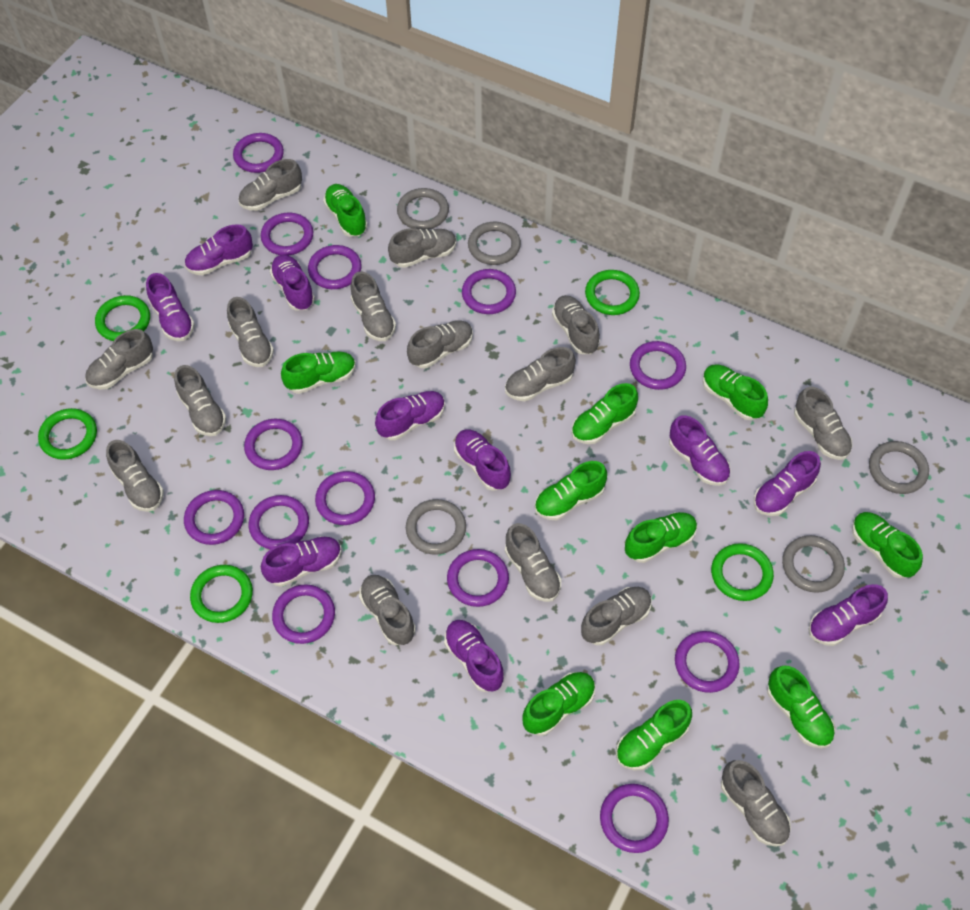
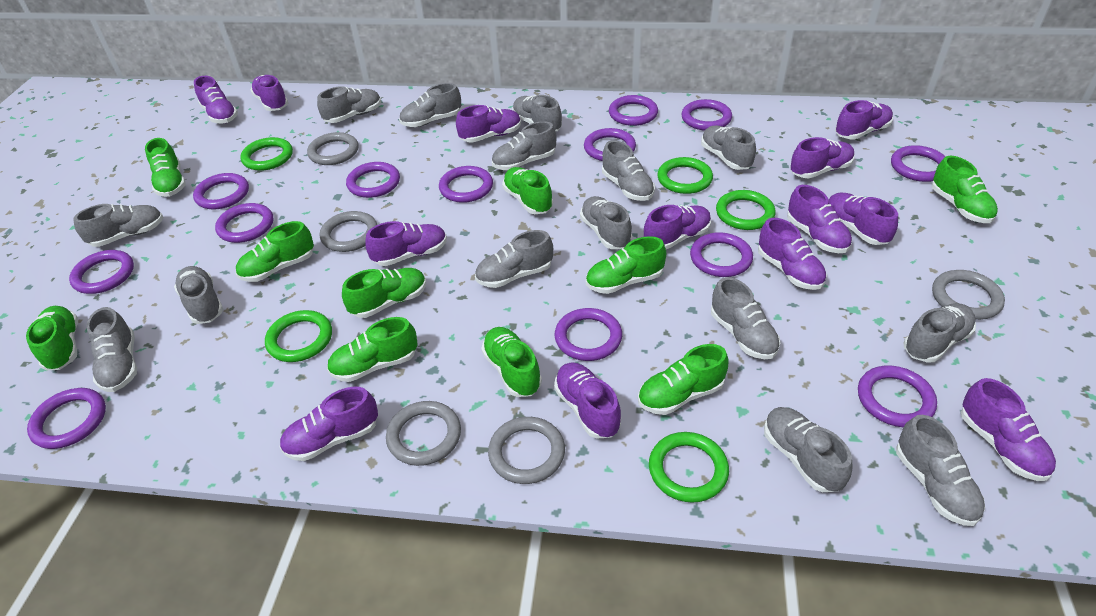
purple shoe: [146,273,195,341] [184,224,253,276] [261,536,342,587] [270,255,315,310] [375,391,445,440] [444,620,504,692] [454,429,511,491] [669,415,731,486] [754,451,821,516] [808,584,888,646] = 10 -> [194,76,238,124] [251,75,288,111] [280,387,378,461] [365,221,447,266] [456,105,521,143] [554,362,621,439] [644,205,711,249] [758,218,827,290] [787,185,852,253] [790,137,855,178] [829,193,898,245] [835,100,893,140] [961,378,1056,481] = 13

